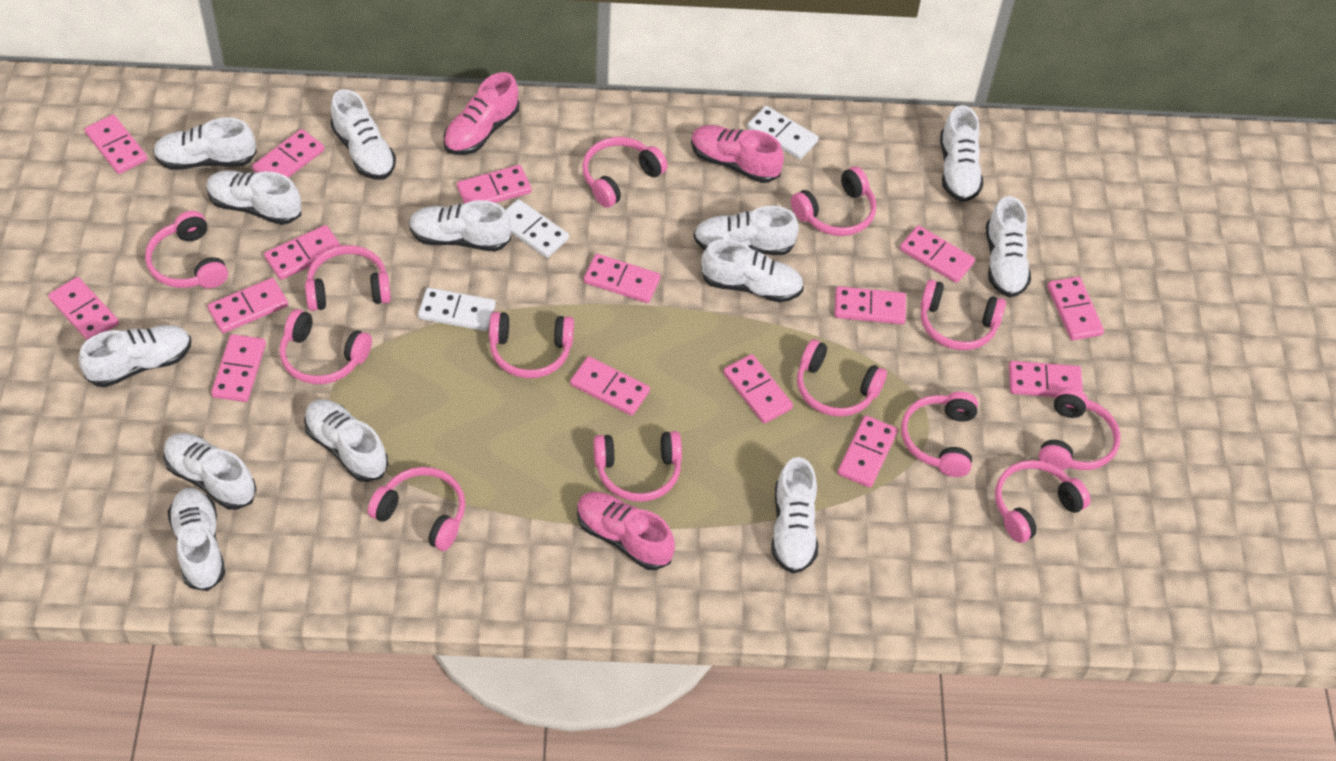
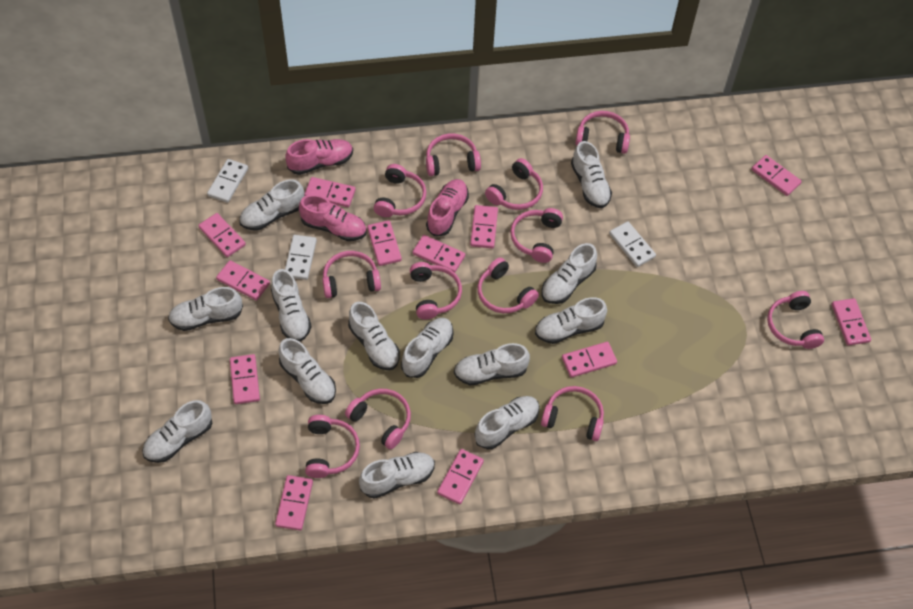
pink domino: [48,277,119,340] [85,115,148,174] [208,278,288,333] [211,334,266,402] [252,129,324,178] [264,225,341,280] [457,165,532,204] [570,356,650,416] [584,254,661,303] [723,354,793,424] [835,286,906,324] [837,415,898,488] [900,225,975,283] [1009,361,1083,397] [1047,277,1104,340] = 15 -> [198,213,246,257] [216,260,270,301] [230,354,260,404] [275,475,313,530] [304,177,356,207] [367,220,402,266] [413,235,465,273] [437,449,484,504] [470,205,498,248] [562,342,617,378] [752,155,802,196] [832,298,871,346] = 12
pink headphones: [145,211,228,288] [279,309,372,384] [305,245,391,311] [368,467,465,551] [489,312,574,378] [582,137,668,208] [594,431,682,502] [791,166,876,236] [797,339,887,417] [901,392,978,477] [920,279,1006,350] [995,460,1091,543] [1038,387,1121,470] = 13 -> [305,415,360,478] [322,251,381,298] [345,389,411,449] [374,164,427,217] [410,262,462,319] [426,134,481,176] [477,258,539,313] [485,158,543,210] [510,208,563,263] [541,386,604,441] [575,111,630,154] [767,291,824,349] = 12

